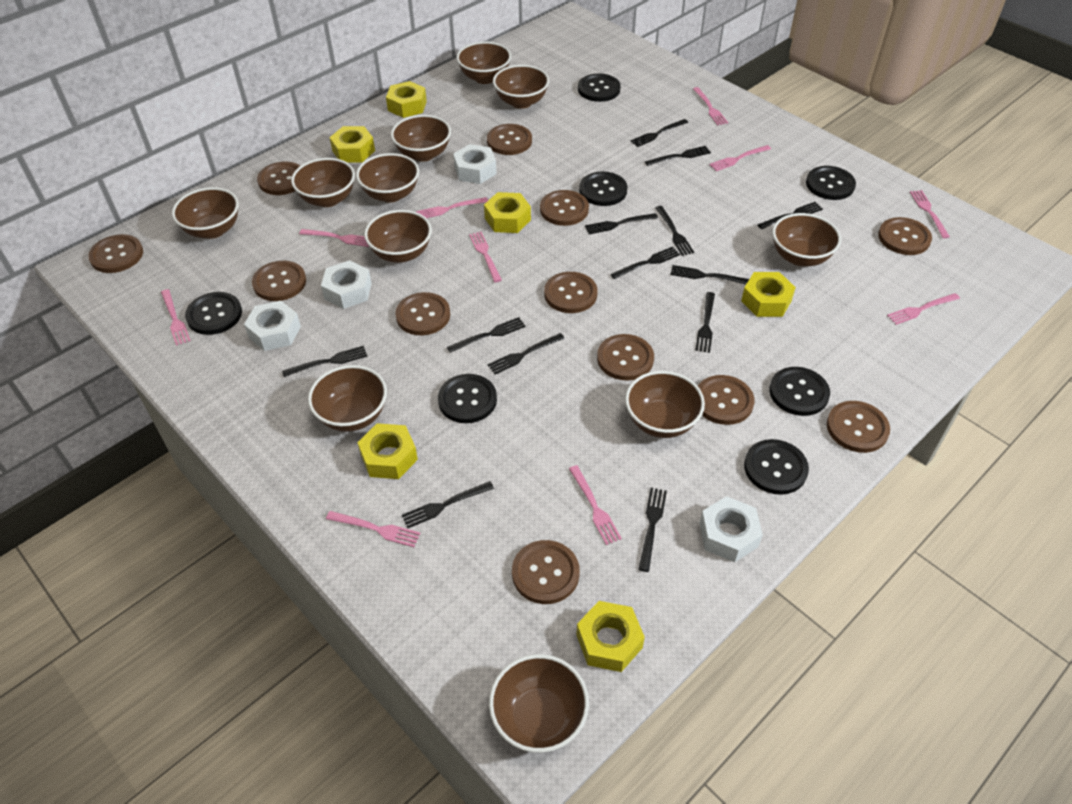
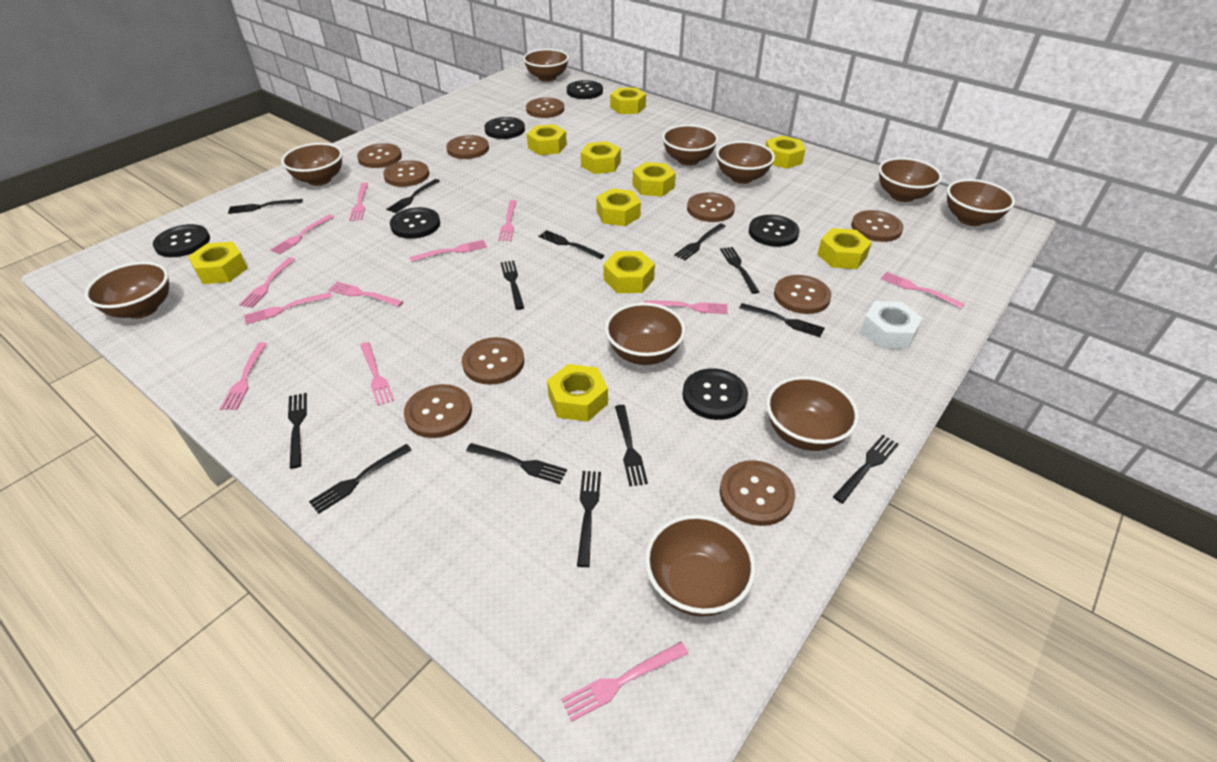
black button: [185,292,242,335] [438,374,497,423] [578,73,621,102] [579,171,627,206] [744,439,809,495] [769,367,830,416] [806,166,856,200] = 7 -> [153,224,210,257] [390,207,440,239] [484,117,525,139] [567,80,603,99] [683,368,748,420] [749,215,799,247] = 6
brown bowl: [172,187,239,239] [291,158,355,207] [308,365,387,432] [356,153,419,202] [364,210,432,263] [391,115,451,162] [457,41,511,84] [489,654,589,753] [493,65,549,109] [625,371,705,438] [772,213,841,266] = 11 -> [84,262,169,319] [281,143,343,186] [523,49,569,82] [605,303,685,365] [645,514,756,617] [662,124,719,166] [716,141,775,184] [766,376,859,451] [879,157,942,202] [947,179,1015,226] = 10
brown button: [88,234,143,273] [252,261,306,301] [257,162,300,195] [395,292,450,335] [487,124,532,155] [512,540,580,604] [540,190,589,226] [544,272,597,313] [597,334,654,381] [698,375,754,425] [827,401,890,453] [878,217,932,255] = 12 -> [357,143,402,168] [383,160,429,187] [404,384,472,438] [446,135,489,159] [462,337,524,385] [526,98,564,118] [687,192,735,222] [720,460,795,526] [774,275,832,314] [851,210,904,242] = 10
pink fork: [161,289,191,346] [299,229,370,247] [326,511,421,547] [416,197,488,218] [469,232,502,282] [569,465,622,545] [693,87,728,125] [709,145,771,171] [887,293,960,325] [910,190,950,238] = 10 -> [220,342,267,410] [239,257,295,308] [244,292,332,325] [270,214,334,254] [328,282,403,307] [349,182,369,221] [360,342,394,406] [410,240,487,262] [498,200,517,241] [561,642,688,722] [644,300,728,314] [881,272,965,309] = 12
white nut: [244,301,301,351] [321,260,372,309] [453,144,497,184] [700,496,763,562] = 4 -> [860,301,923,349] = 1
yellow nut: [329,126,375,162] [357,423,418,479] [386,81,427,118] [484,192,531,233] [576,601,645,672] [741,272,796,317] = 6 -> [188,241,248,284] [527,124,567,155] [547,364,608,422] [581,141,621,174] [596,188,641,226] [604,251,655,293] [610,87,646,114] [632,162,676,197] [766,136,806,169] [817,228,872,269] = 10

